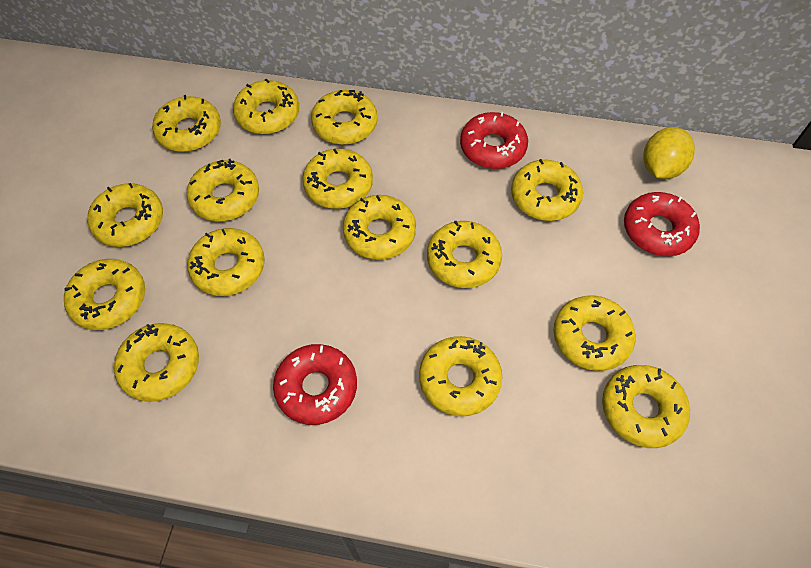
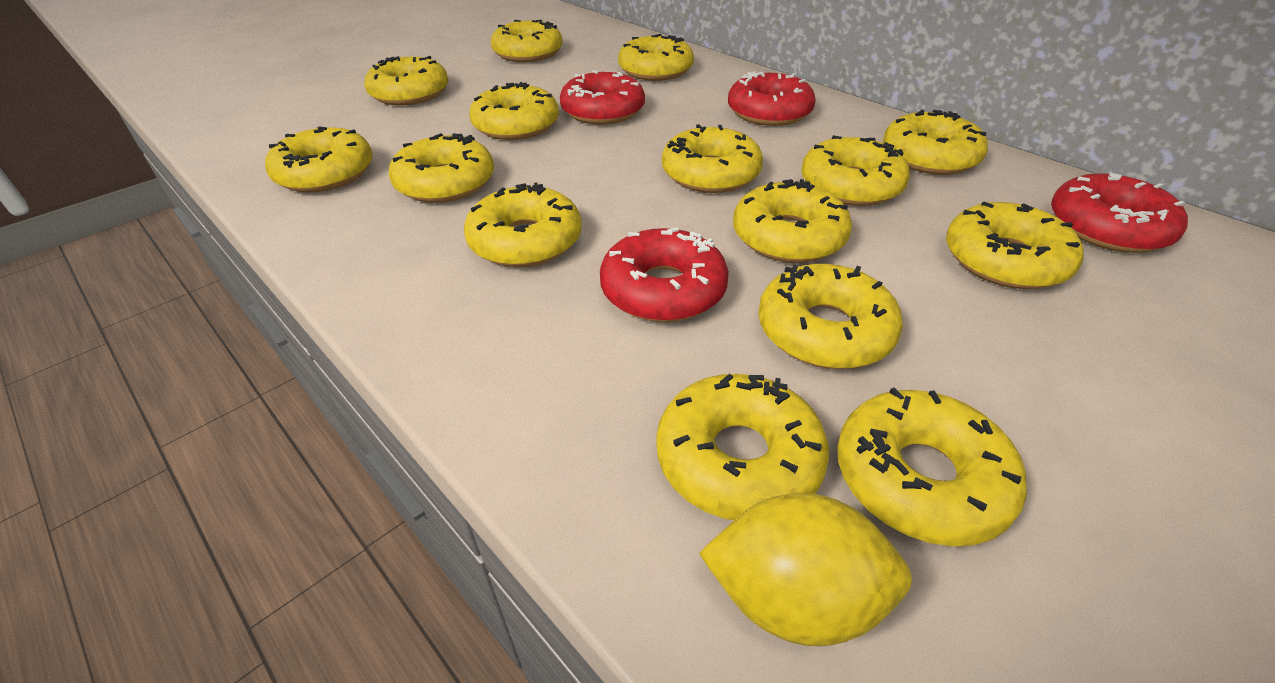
red donut: [273,344,357,425] [460,112,528,169] [624,192,700,256] = 3 -> [560,70,645,125] [600,227,729,322] [728,71,816,126] [1051,172,1188,253] = 4

